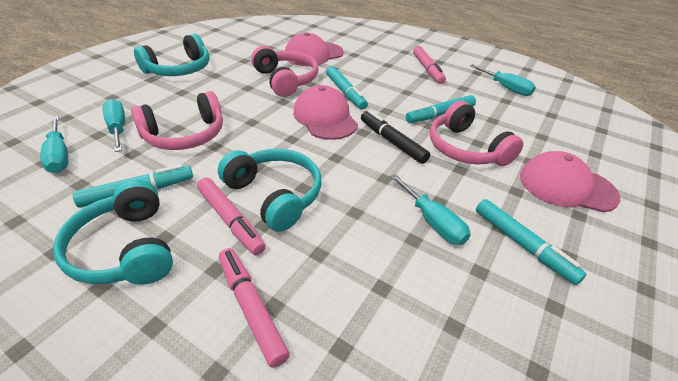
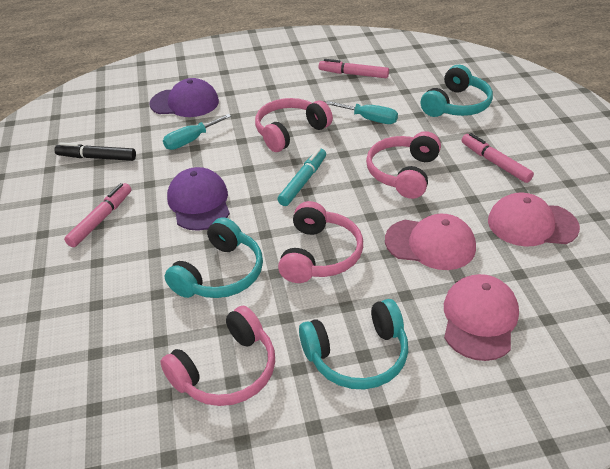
pink headphones: [131,91,223,150] [251,46,318,97] [430,101,523,166] = 3 -> [160,306,275,406] [255,98,333,152] [278,201,363,283] [366,131,441,199] = 4
purple cap: none = 0 -> [149,78,219,117] [167,167,230,231] = 2
turquoise marker: [73,164,193,208] [326,66,368,110] [406,95,476,123] [476,199,586,285] = 4 -> [277,148,326,206] = 1
turquoise screwdriver: [40,116,68,173] [103,99,125,152] [390,174,471,245] [470,64,536,96] = 4 -> [163,114,231,150] [326,101,398,124] = 2

